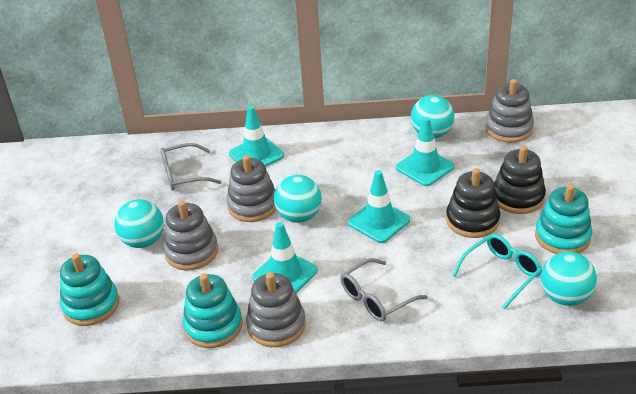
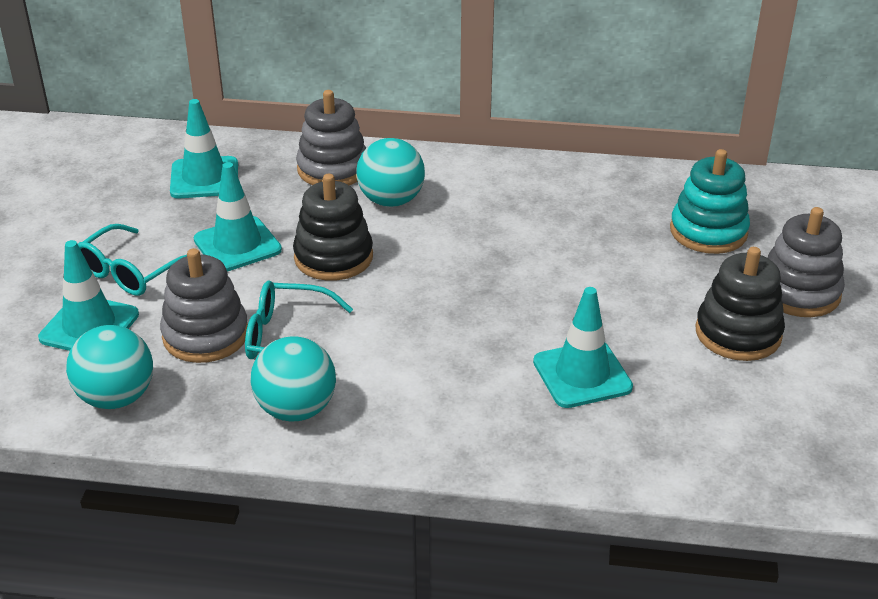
grey glasses: [161,143,221,191] [340,258,428,321] = 2 -> none = 0
grey stacking toy: [163,200,218,270] [226,155,276,222] [246,272,306,347] [485,79,534,143] = 4 -> [160,248,248,363] [296,90,366,185] [768,207,845,317] = 3
turquoise ball: [114,199,164,248] [274,175,322,223] [411,95,454,138] [541,251,597,306] = 4 -> [66,325,153,409] [251,336,336,421] [356,138,425,207] = 3
turquoise glasses: [452,234,542,310] = 1 -> [78,224,187,296] [245,281,353,359] = 2
turquoise stacking toy: [60,253,119,326] [183,273,243,348] [535,184,592,254] = 3 -> [670,149,750,254] = 1

